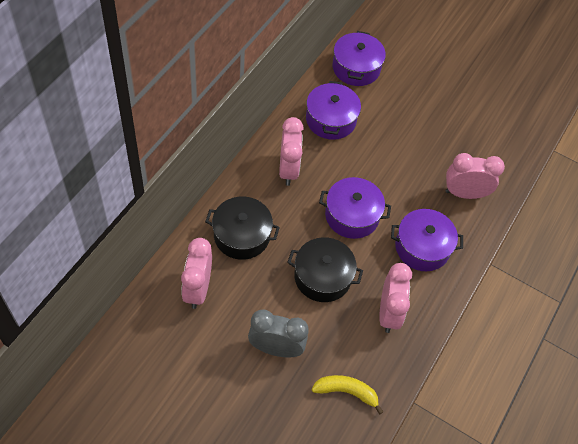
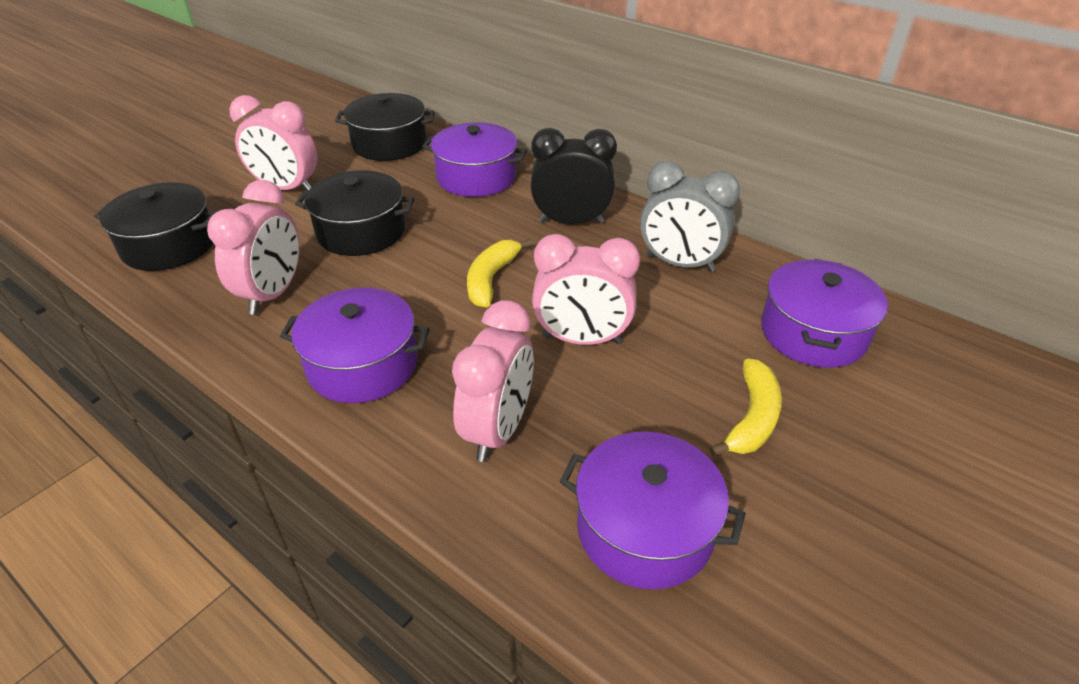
black clock: none = 0 -> [530,128,617,224] = 1
black pot: [205,197,280,260] [287,237,363,302] = 2 -> [94,182,216,271] [295,170,415,256] [335,93,435,161] = 3
yellow banana: [312,375,383,414] = 1 -> [467,239,532,307] [710,358,782,457] = 2

